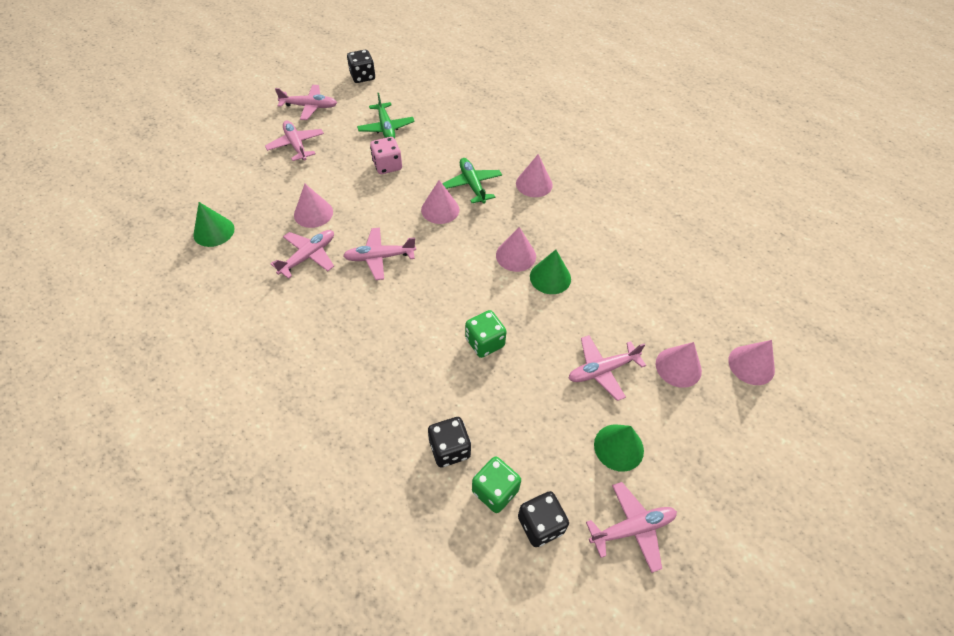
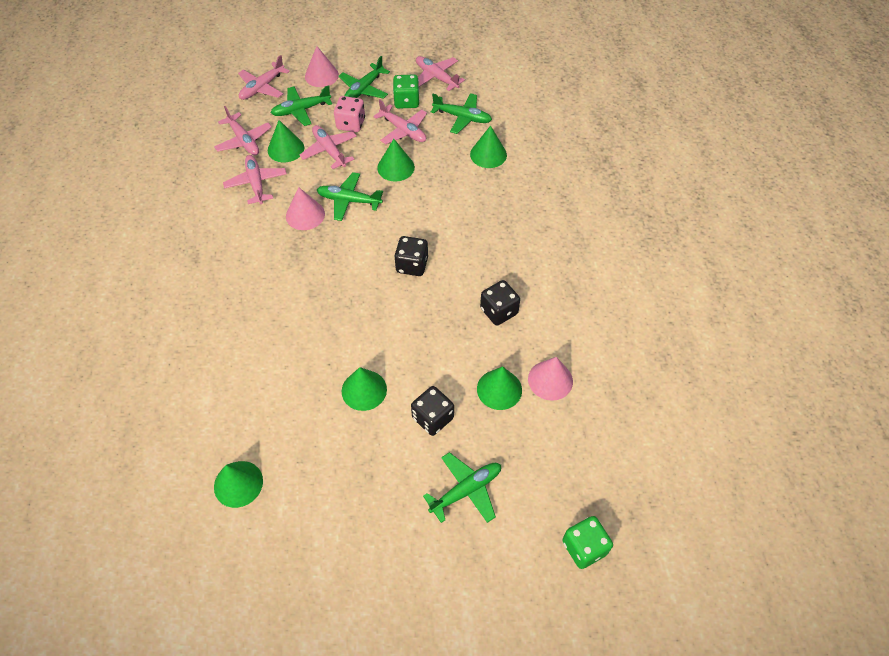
green cone: [193,202,235,247] [530,250,571,294] [594,425,644,472] = 3 -> [214,461,263,508] [268,120,304,162] [342,367,387,411] [377,139,415,182] [470,125,507,168] [477,366,522,410] = 6
green plane: [357,93,415,138] [442,158,502,204] = 2 -> [271,85,332,126] [317,172,383,221] [338,56,390,99] [423,452,501,523] [431,93,492,134] = 5
pink cone: [294,184,333,228] [421,180,460,224] [496,227,536,272] [516,154,553,197] [656,342,702,388] [728,340,775,385] = 6 -> [286,187,325,230] [305,46,339,87] [528,357,573,401] = 3

